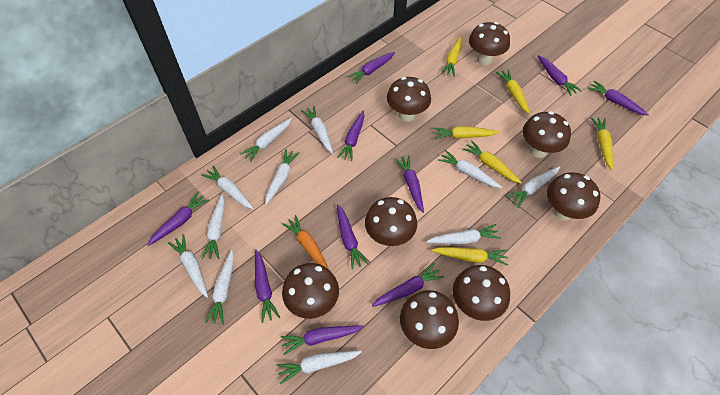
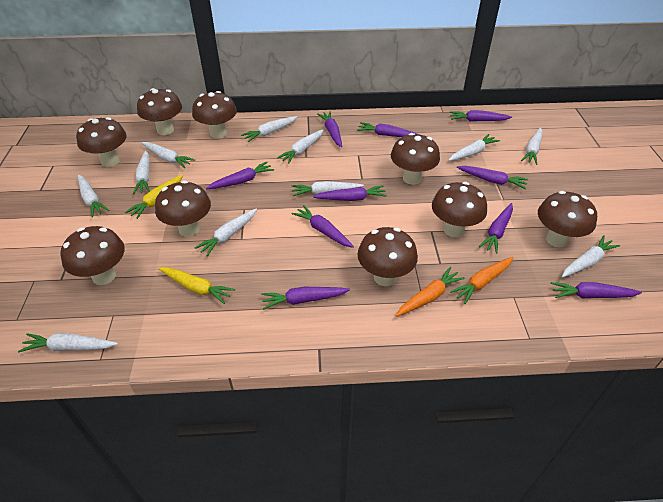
brown mushroom: [282,263,339,319] [365,197,417,246] [387,77,431,122] [400,290,459,349] [453,265,510,321] [469,22,510,65] [523,111,571,158] [547,172,600,220] = 8 -> [60,226,125,285] [76,117,127,167] [137,88,182,135] [155,181,211,237] [192,91,237,139] [357,227,418,286] [391,133,440,185] [432,182,487,237] [538,191,597,247] = 9
orange carrot: [282,215,329,269] = 1 -> [396,267,465,317] [450,257,513,304] = 2
yellow carrot: [431,247,508,266] [433,126,499,140] [441,36,462,76] [462,140,522,184] [496,69,530,114] [591,117,613,170] = 6 -> [125,175,183,219] [158,267,235,304] = 2

